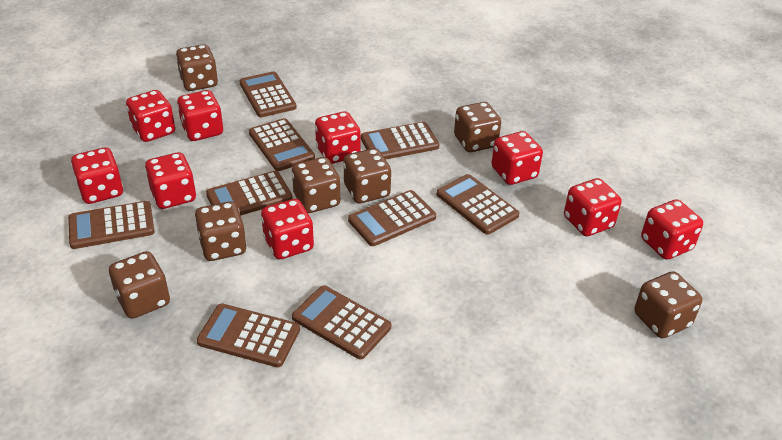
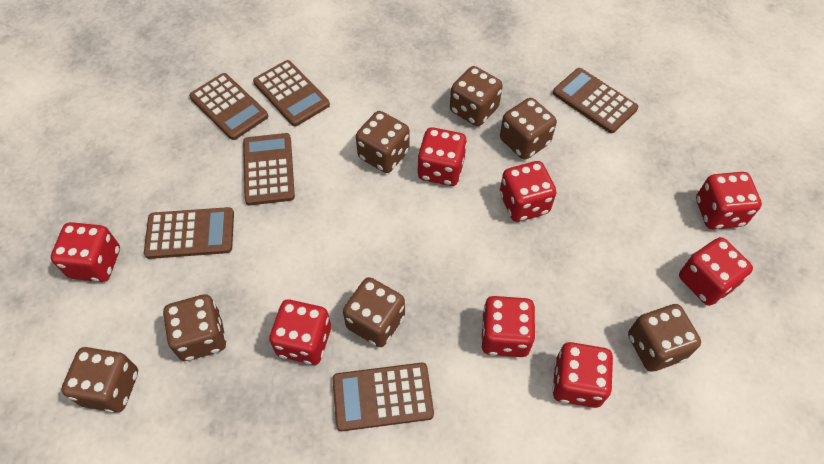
brown calculator: [68,201,155,249] [197,303,300,367] [206,171,293,215] [239,72,297,117] [249,118,315,171] [292,285,391,359] [348,190,436,246] [361,122,439,159] [437,174,519,235] = 9 -> [144,207,234,259] [189,73,268,140] [243,133,295,205] [253,60,330,126] [333,363,434,431] [553,68,638,133] = 6
red dice: [71,148,123,204] [126,90,175,142] [145,152,196,209] [177,90,223,141] [261,199,314,259] [315,111,361,164] [492,131,543,185] [564,178,622,236] [641,199,703,260] = 9 -> [51,222,120,282] [269,300,331,365] [417,127,467,186] [481,296,536,357] [500,161,557,222] [552,342,613,408] [679,237,753,306] [696,172,762,229] = 8

